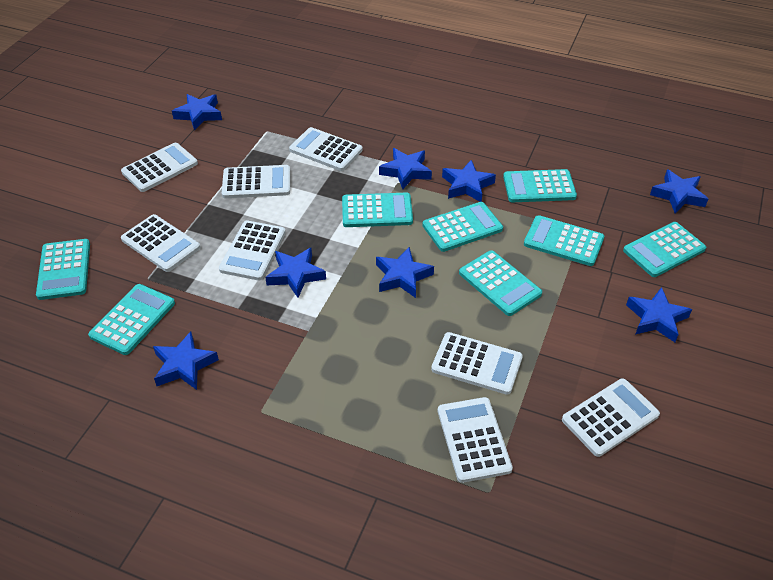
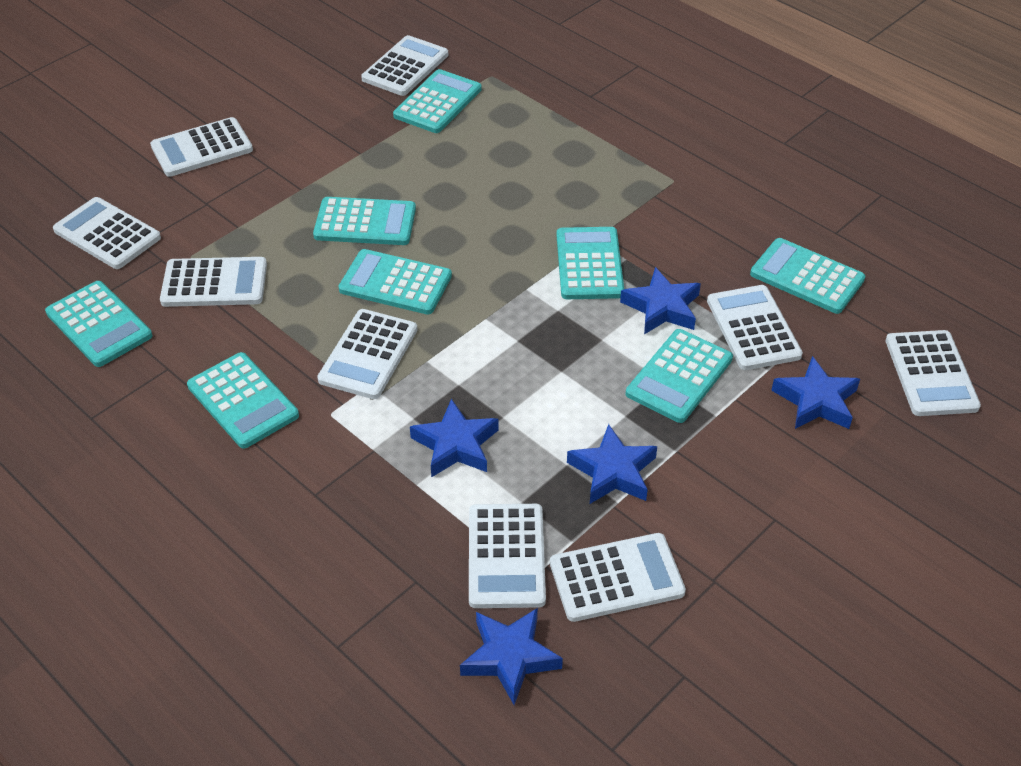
blue star: [153,331,219,390] [172,94,222,131] [265,248,326,298] [376,247,434,298] [379,148,432,189] [442,160,496,202] [626,287,692,342] [650,169,708,213] = 8 -> [410,399,498,477] [460,608,563,705] [567,424,657,504] [620,267,701,334] [771,356,860,429] = 5
white calculator: [121,143,198,192] [121,214,200,272] [219,221,286,281] [222,165,290,198] [289,127,363,171] [431,332,523,395] [438,397,513,483] [562,378,660,457] = 8 -> [53,197,161,269] [150,117,253,177] [160,257,267,307] [317,309,417,399] [361,35,448,96] [469,504,546,608] [550,533,686,622] [707,285,803,370] [885,330,981,416] = 9

